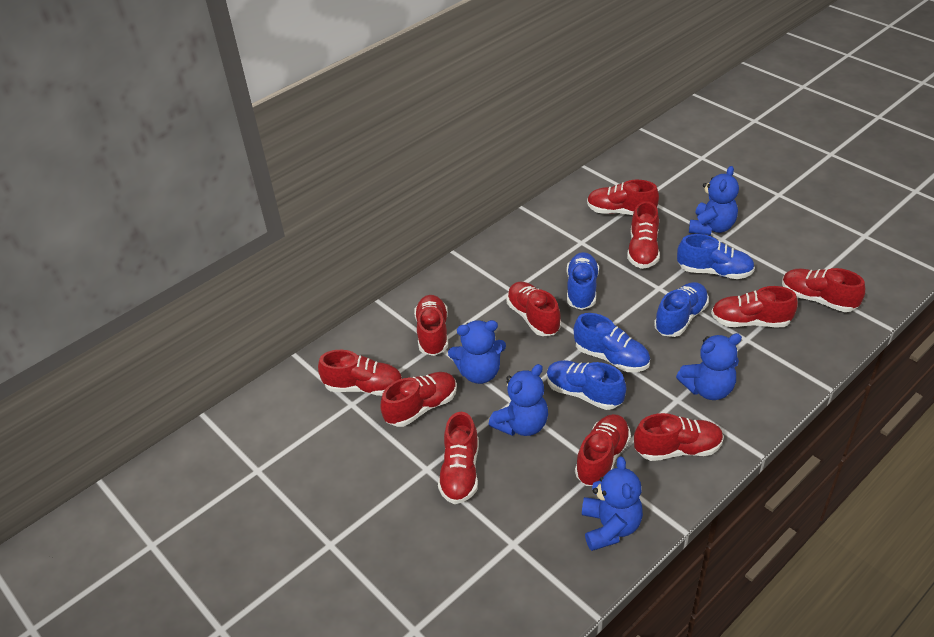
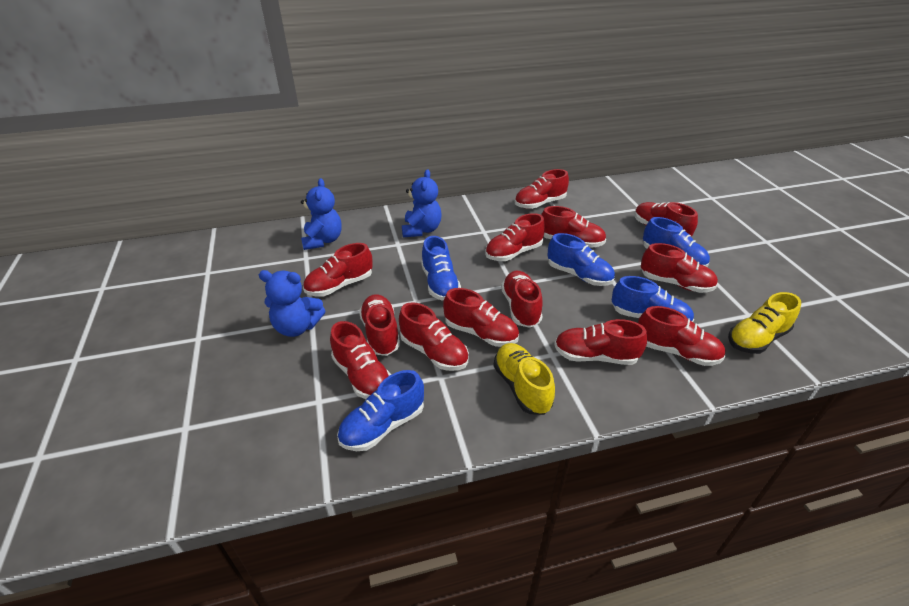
blue teddy bear: [448,320,506,384] [489,364,548,436] [582,456,643,551] [676,333,742,400] [689,166,739,235] = 5 -> [259,270,326,337] [301,178,342,250] [402,169,442,237] = 3
red shoe: [318,350,402,396] [380,372,457,427] [414,295,448,356] [438,412,479,504] [507,282,561,336] [575,414,631,486] [587,180,659,215] [627,201,660,269] [634,413,724,461] [711,286,798,327] [782,268,865,312] = 11 -> [303,243,373,297] [330,321,391,399] [359,294,400,356] [399,302,469,371] [443,288,519,347] [485,213,545,261] [501,271,543,328] [515,169,569,209] [541,206,606,248] [554,319,647,365] [635,202,698,236] [638,306,725,366] [641,243,718,293] = 13
yellow shoe: none = 0 -> [493,343,555,415] [728,292,801,354] = 2

